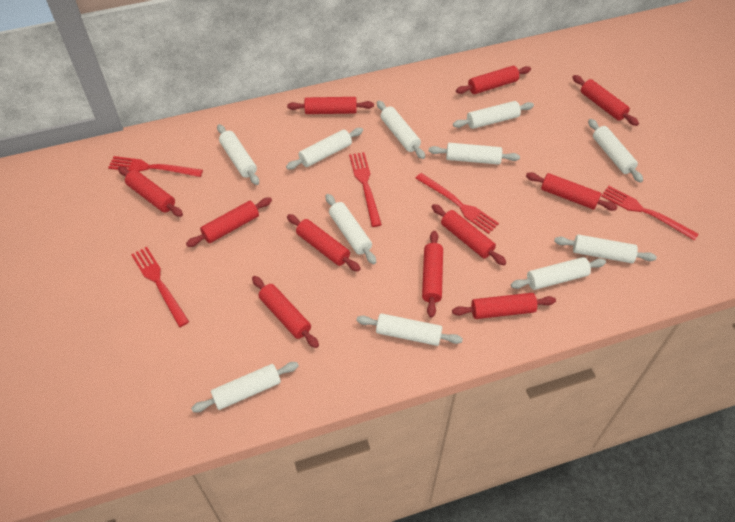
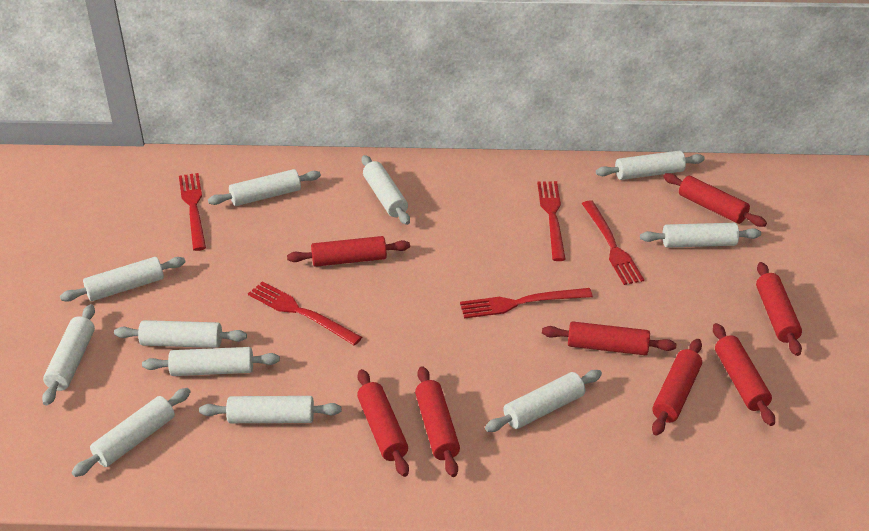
red rolling pin: [118,167,183,217] [186,197,272,247] [252,276,319,348] [287,97,374,114] [287,214,361,272] [422,231,443,318] [432,204,506,265] [452,293,556,319] [456,66,531,94] [526,172,617,211] [572,75,639,126] = 11 -> [287,236,410,267] [357,369,409,477] [415,366,460,477] [542,321,676,355] [652,339,702,436] [663,173,767,227] [713,323,775,426] [756,262,802,356] = 8

